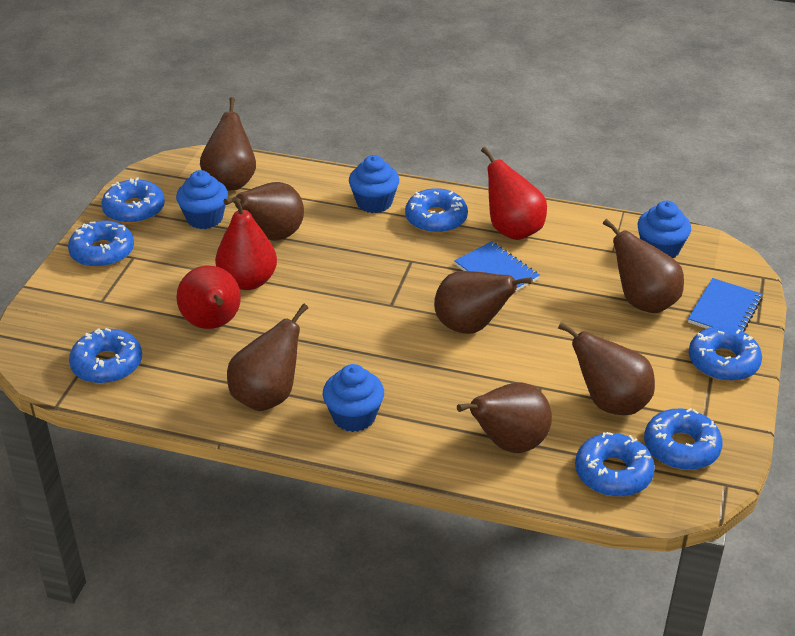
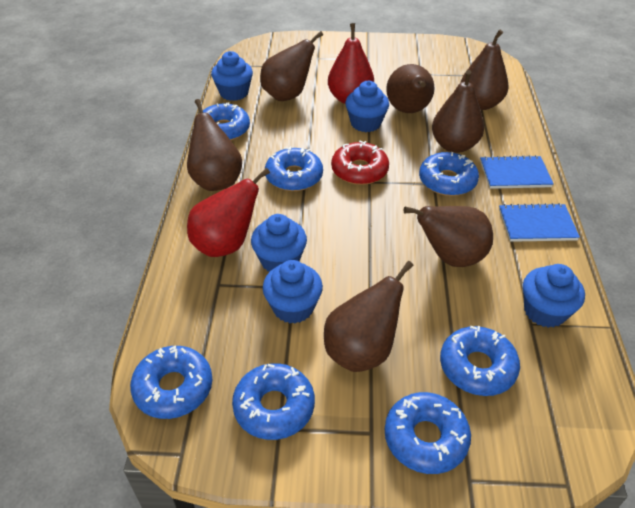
blue cupcake: [176,170,228,229] [322,364,384,432] [349,155,399,213] [637,201,691,258] = 4 -> [211,51,253,101] [251,214,307,272] [263,260,323,324] [345,81,389,132] [523,264,585,328] = 5
red donut: none = 0 -> [331,141,389,185] = 1
red pear: [176,266,241,329] [215,197,277,290] [481,147,547,240] = 3 -> [187,168,270,257] [328,23,374,104] = 2

